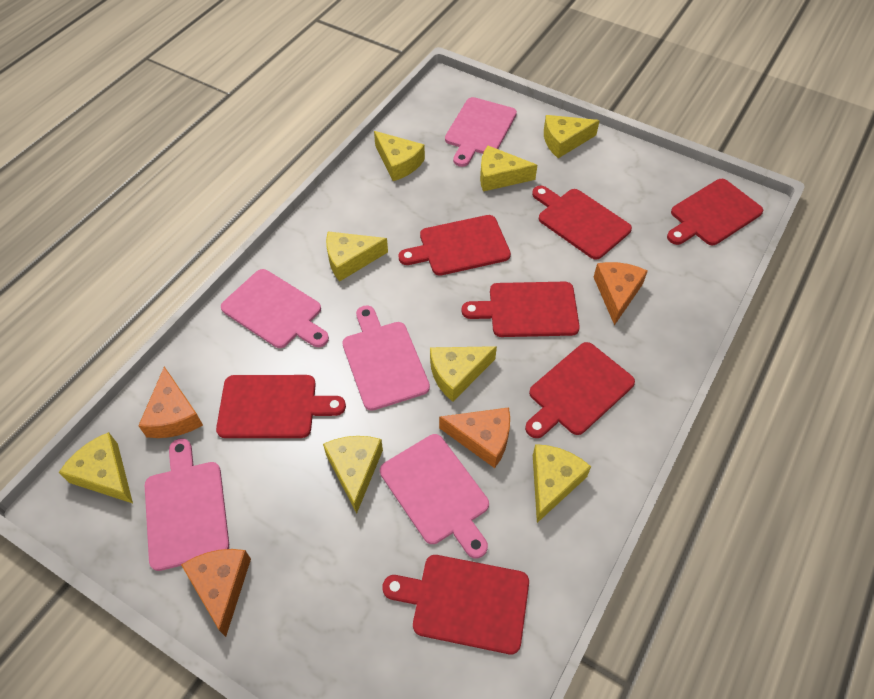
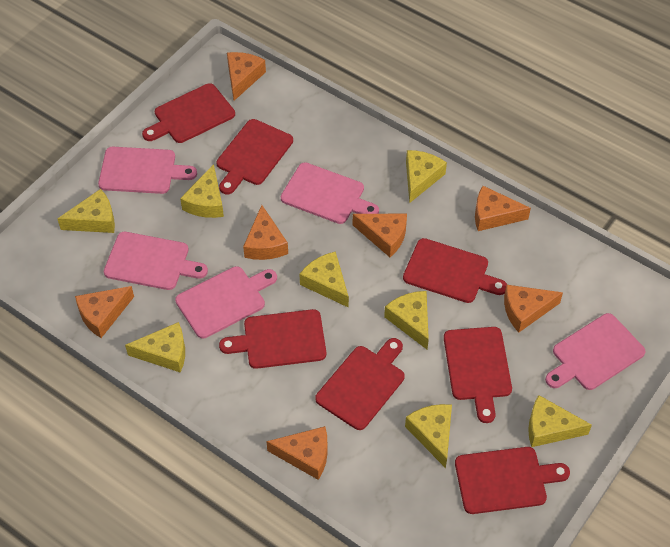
orange cheese: [138,366,203,438] [181,549,251,637] [439,407,510,468] [594,262,648,325] = 4 -> [75,286,134,338] [227,52,266,101] [243,205,288,260] [266,426,328,480] [353,214,407,257] [475,186,531,231] [504,285,563,332] = 7

